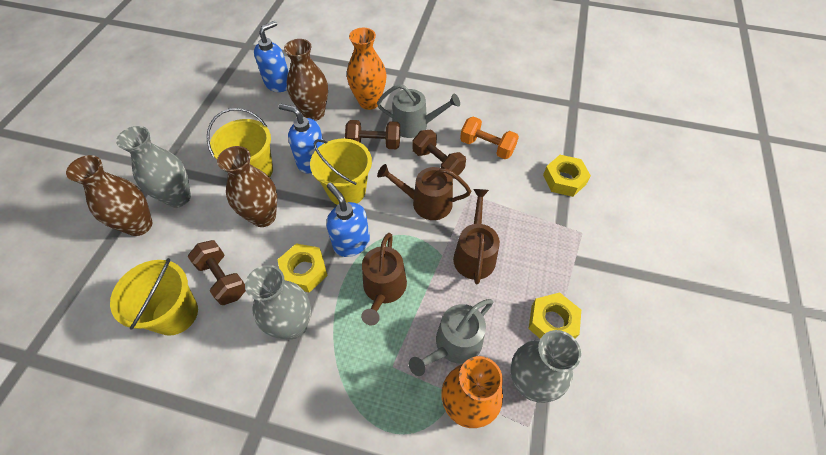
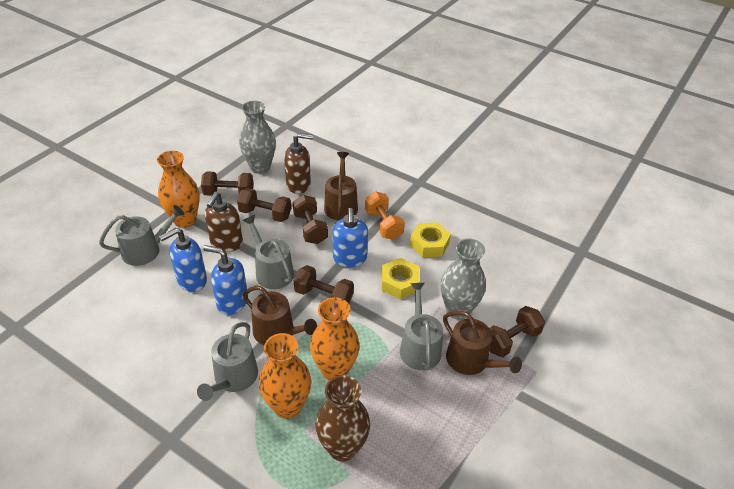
brown dumbbell: [188,240,246,305] [345,120,400,149] [413,129,466,179] = 3 -> [201,171,253,196] [237,188,291,222] [293,195,328,244] [294,265,354,304] [489,306,545,357] = 5
brown soap dispenser: none = 0 -> [205,192,243,252] [284,133,313,194] = 2
brown vase: [66,155,153,236] [217,146,277,227] [284,39,328,121] = 3 -> [316,375,370,462] = 1
grey vase: [116,126,191,208] [245,265,311,340] [510,330,581,403] = 3 -> [239,101,276,174] [441,239,486,320] = 2
grey watering can: [377,84,460,138] [409,299,493,376] = 2 -> [99,205,184,266] [197,322,258,401] [242,215,294,289] [400,283,443,371] = 4
orange vase: [347,28,386,110] [441,356,503,428] = 2 -> [157,151,200,228] [259,333,311,419] [310,297,360,380] = 3
yellow bucket: [110,258,198,336] [207,108,273,177] [310,138,372,205] = 3 -> none = 0
yellow nut: [278,243,328,293] [529,292,581,339] [543,155,591,197] = 3 -> [382,258,420,299] [410,222,451,257] = 2

